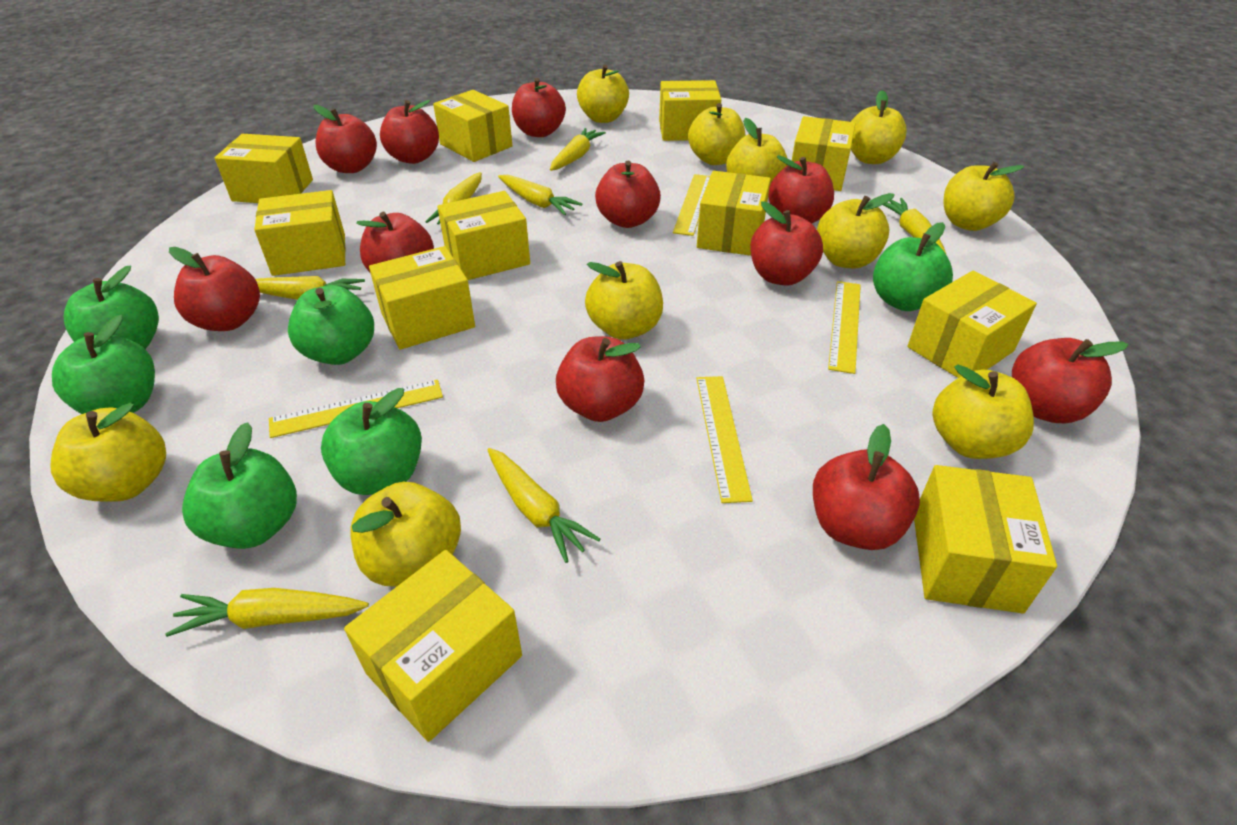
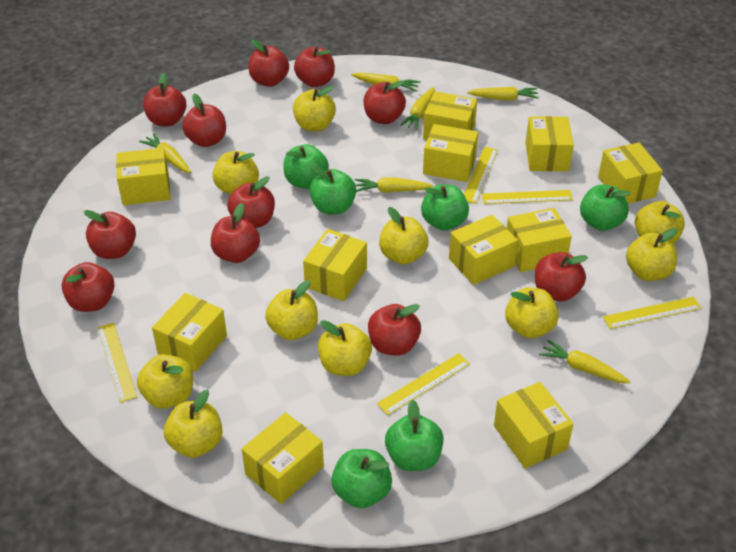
yellow carrot: [165,588,369,637] [255,276,365,300] [425,172,482,225] [487,448,600,563] [498,175,582,215] [550,128,606,171] [883,198,946,253] = 7 -> [139,133,191,173] [351,73,421,92] [355,177,433,193] [400,87,435,130] [467,87,539,100] [539,340,631,383] = 6
yellow ruler: [269,379,443,438] [673,174,710,236] [696,376,753,503] [828,281,861,374] = 4 -> [97,323,137,402] [377,353,470,415] [464,147,498,204] [482,190,573,204] [603,297,701,329] = 5

